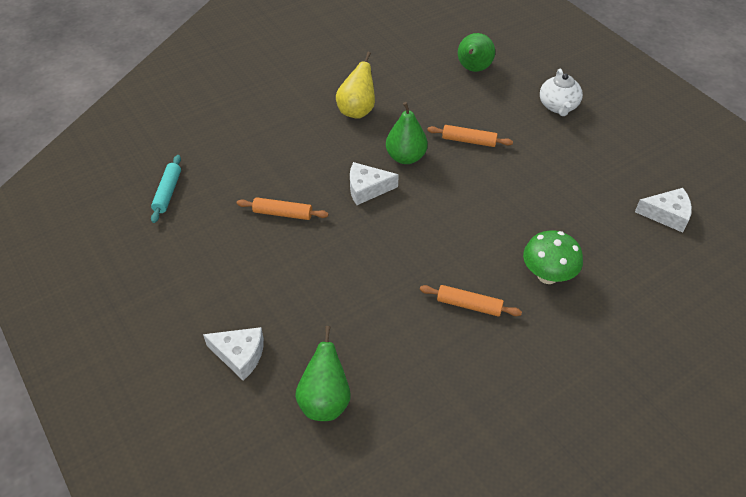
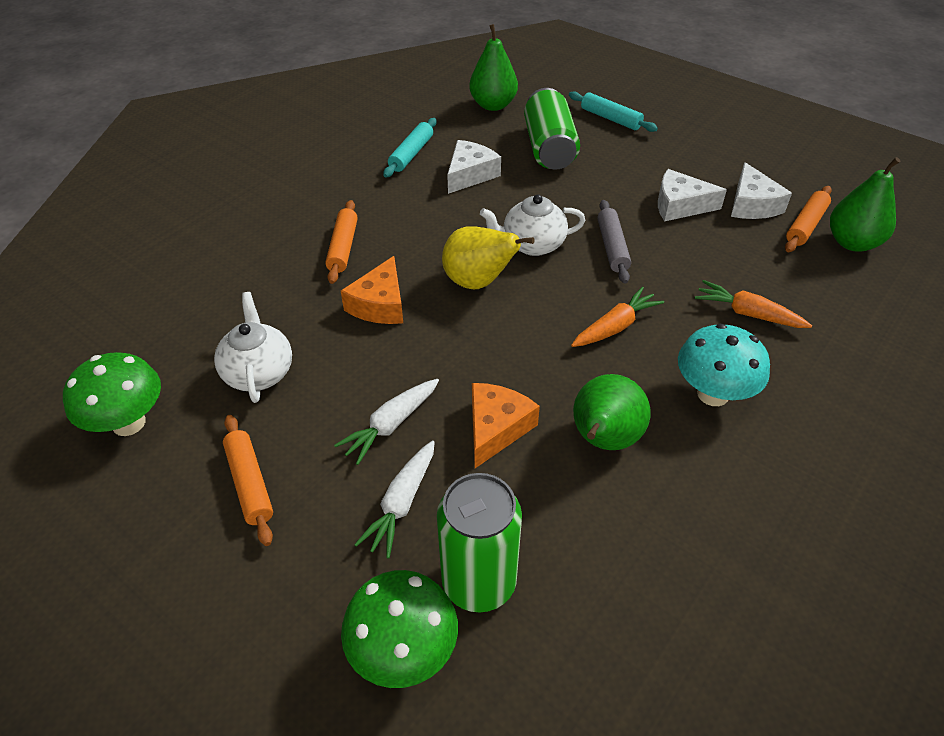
green can: none = 0 -> [437,473,522,612] [524,88,580,170] = 2
green mushroom: [523,231,583,284] = 1 -> [63,352,161,436] [341,570,458,688] = 2
grey rolling pin: none = 0 -> [597,200,631,284] = 1
orange carrot: none = 0 -> [571,286,664,347] [695,280,812,328] = 2
orange cheese: none = 0 -> [341,256,403,324] [472,383,540,468] = 2
turquoise mushroom: none = 0 -> [678,324,770,406] = 1
turquoise rolling pin: [151,155,181,223] = 1 -> [383,118,437,178] [569,91,658,132] = 2
white carrot: none = 0 -> [334,379,439,465] [354,441,435,558] = 2
white teapot: [540,68,583,116] = 1 -> [214,292,292,403] [480,194,586,256] = 2

